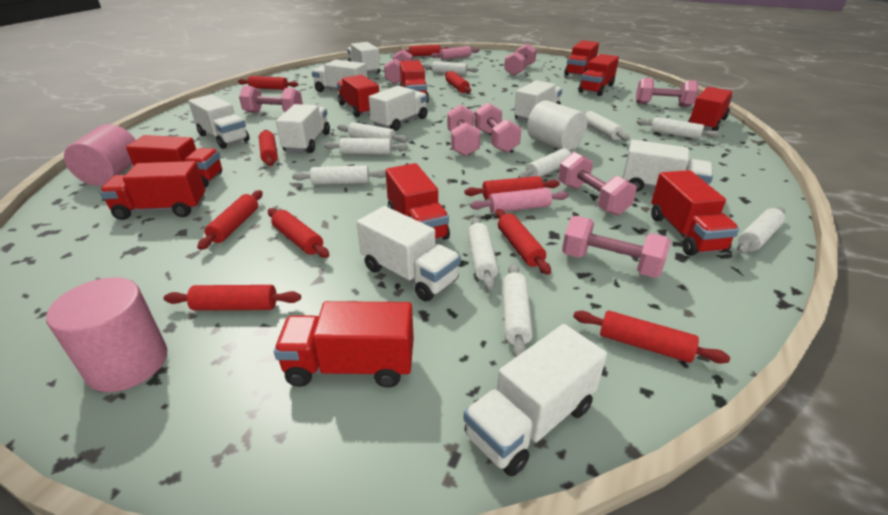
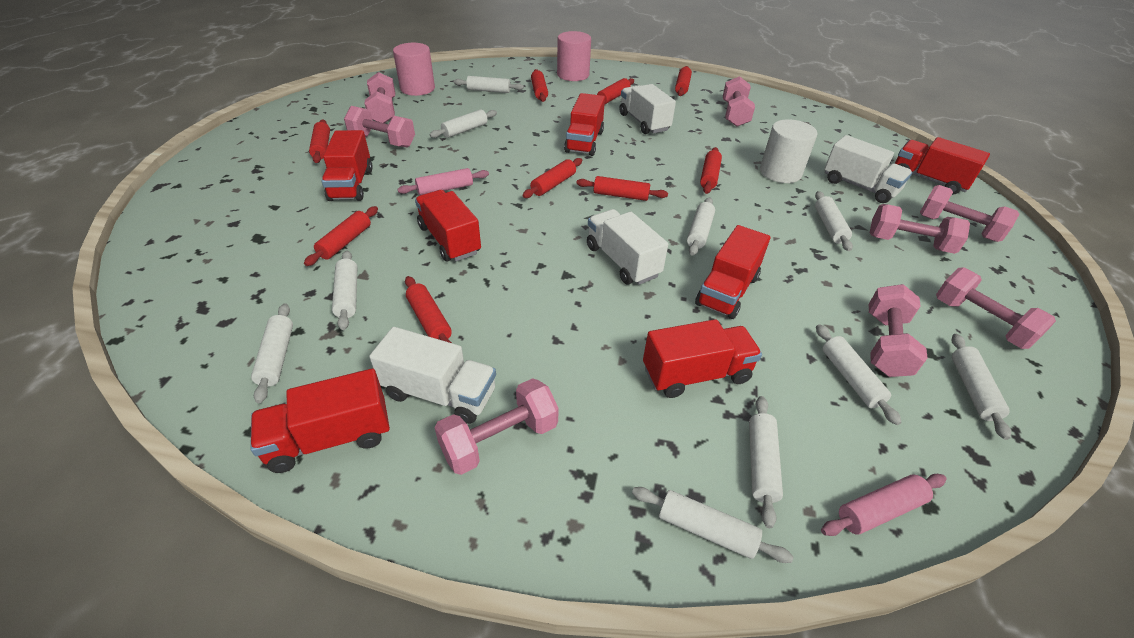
red rolling pin: [164,285,301,311] [197,190,263,250] [238,76,298,90] [259,130,278,166] [268,208,329,258] [400,45,449,57] [445,71,471,93] [464,176,560,200] [495,209,551,275] [573,311,730,364] = 10 -> [304,206,378,266] [309,119,330,163] [405,276,452,343] [522,158,582,198] [531,69,548,102] [576,176,668,201] [597,78,634,105] [675,66,692,96] [700,147,722,194] = 9
red truck: [100,161,205,220] [126,135,222,188] [274,301,414,388] [337,75,379,117] [385,163,450,240] [399,60,429,103] [564,40,599,76] [579,54,619,96] [651,170,739,256] [688,87,733,131] = 10 -> [250,369,390,473] [321,130,373,201] [415,190,481,261] [564,93,605,156] [643,319,762,398] [695,225,770,319] [895,137,990,195] = 7
white truck: [188,94,250,149] [276,104,330,153] [312,60,367,92] [347,42,380,74] [357,206,461,301] [369,86,428,131] [464,324,607,477] [514,80,562,122] [622,140,713,192] = 9 -> [369,327,496,424] [587,209,668,285] [619,84,676,134] [824,135,912,203] = 4

